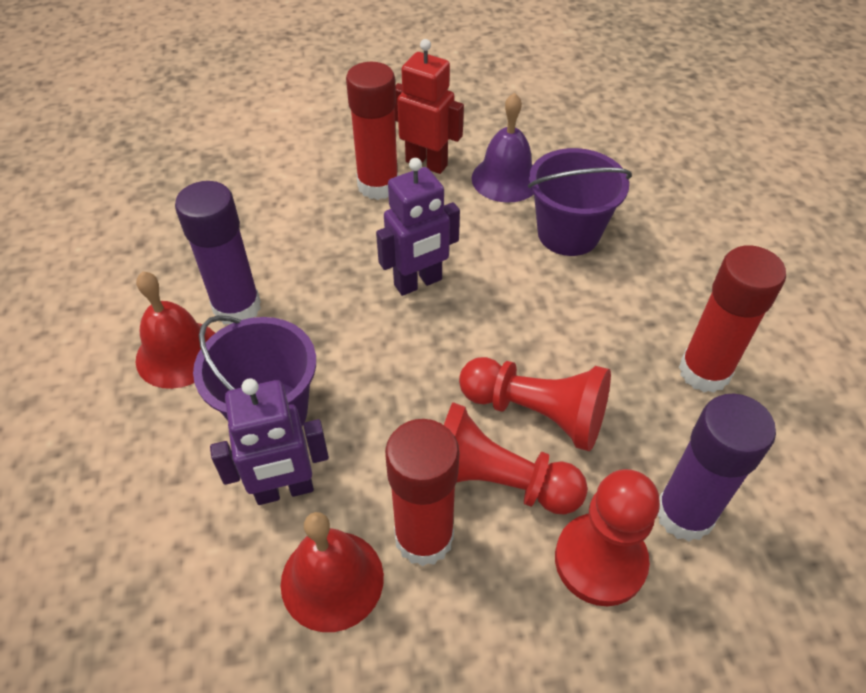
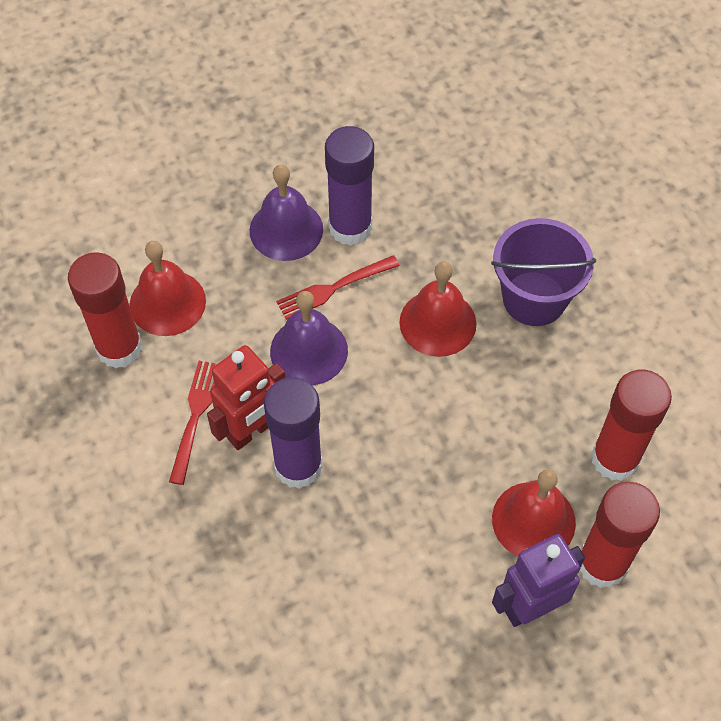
purple bell: [472,93,534,203] = 1 -> [250,165,323,261] [270,291,348,385] = 2
purple bucket: [193,315,316,426] [528,148,632,256] = 2 -> [491,218,596,326] = 1
purple robot: [210,378,329,505] [376,158,460,296] = 2 -> [492,534,585,627] = 1
red bell: [136,271,215,389] [281,512,384,632] = 2 -> [130,241,206,336] [399,262,476,357] [492,469,576,556] = 3
red fork: none = 0 -> [169,361,215,485] [276,255,400,320] = 2
red pawn: [444,402,588,515] [459,357,611,451] [555,469,660,606] = 3 -> none = 0

